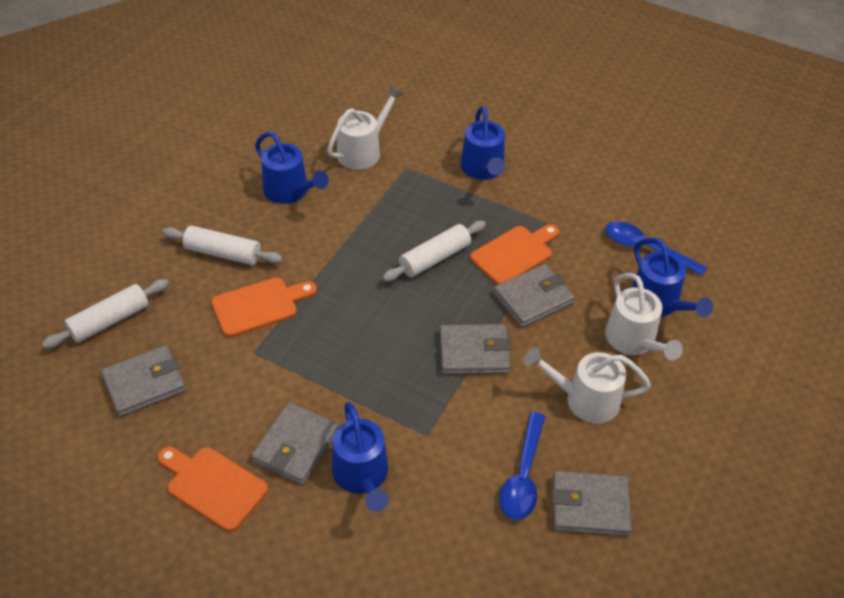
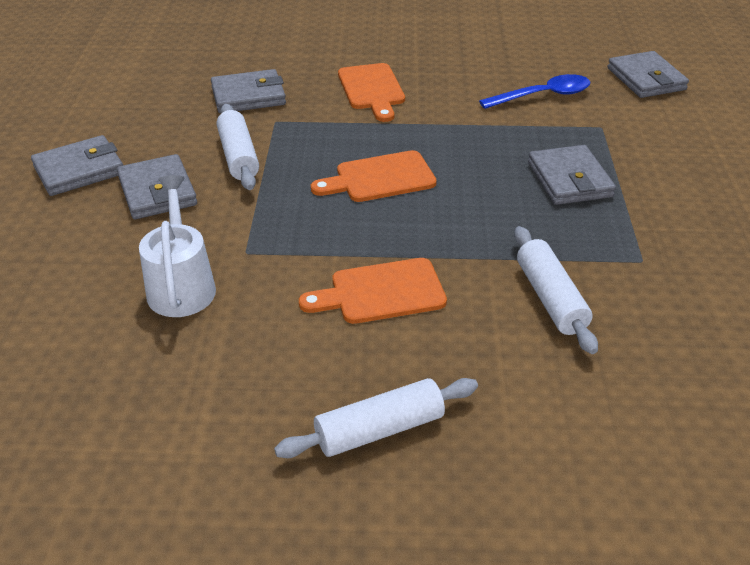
blue spoon: [499,412,545,520] [605,221,708,276] = 2 -> [479,74,590,109] = 1
blue watering can: [255,132,329,204] [332,402,389,512] [461,106,505,180] [631,238,713,317] = 4 -> none = 0
white watering can: [327,86,404,170] [524,347,651,423] [605,273,683,360] = 3 -> [139,175,216,317] = 1

